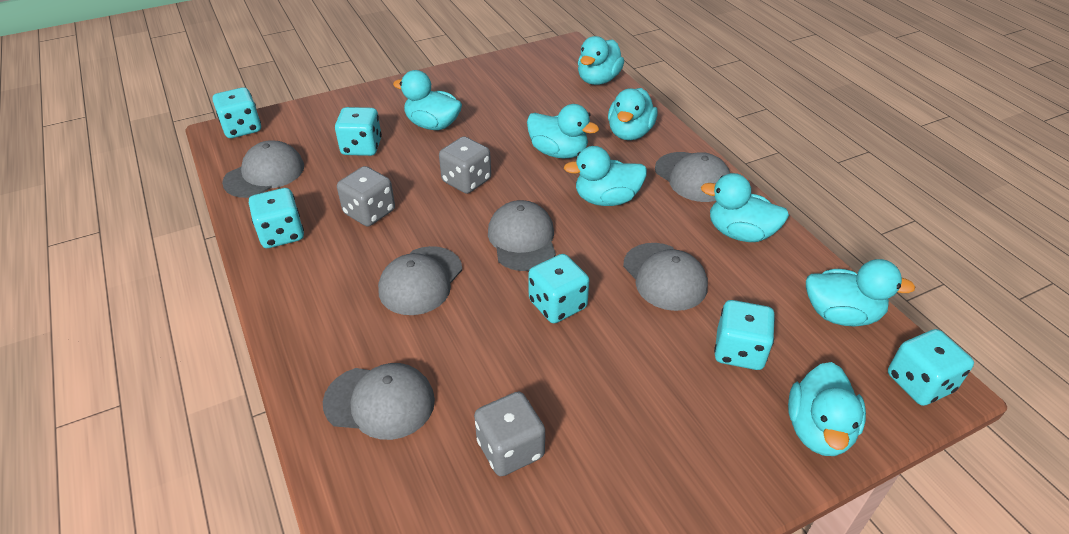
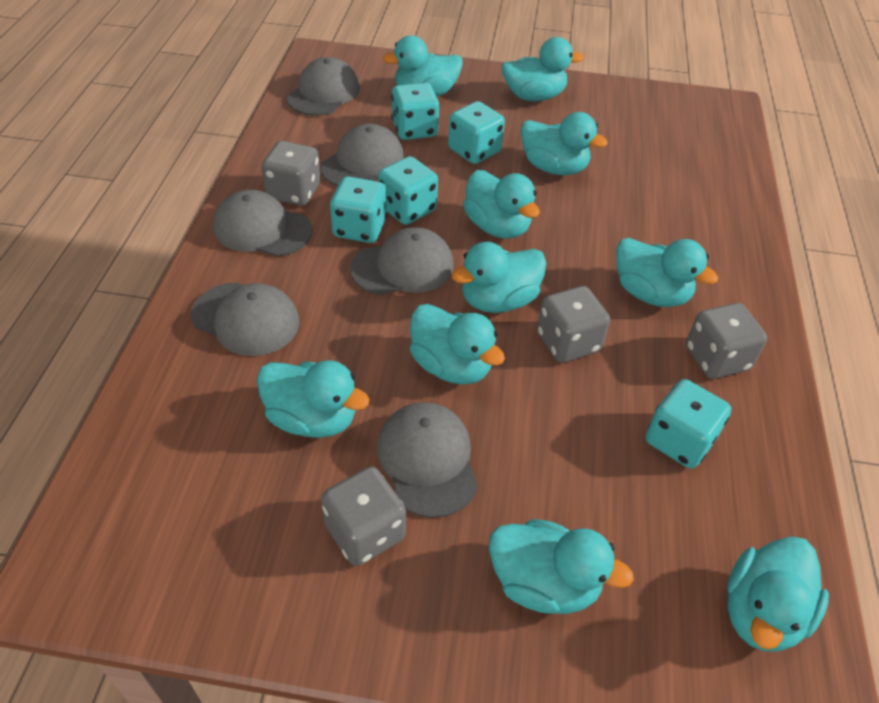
grey dice: [337,166,395,226] [439,136,491,194] [474,392,545,476] = 3 -> [261,141,321,206] [321,467,406,566] [537,286,610,363] [686,303,767,379] = 4
turquoise dice: [212,87,261,138] [249,188,304,248] [335,107,382,156] [528,254,589,323] [714,300,775,370] [888,329,974,406] = 6 -> [330,176,387,243] [378,156,438,225] [391,82,440,140] [448,101,505,164] [646,379,731,469] = 5
turquoise duck: [393,70,462,130] [527,104,599,158] [564,146,647,206] [578,36,624,85] [608,88,658,140] [701,173,789,242] [788,362,866,456] [806,259,915,327] = 8 -> [257,360,370,438] [383,36,462,97] [410,304,505,384] [451,242,547,313] [463,170,540,239] [489,519,634,614] [502,37,584,101] [521,112,608,175] [616,238,718,307] [727,536,829,652] = 10

